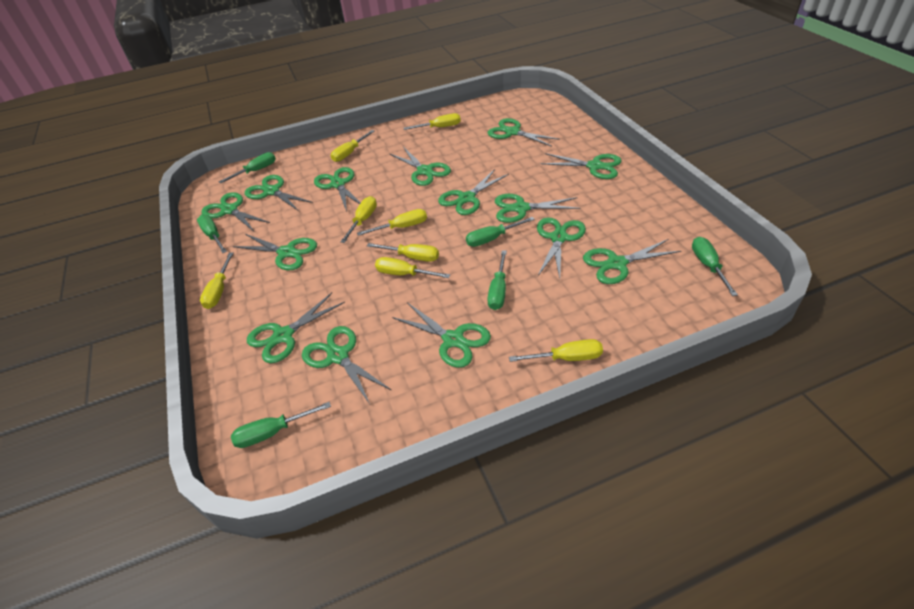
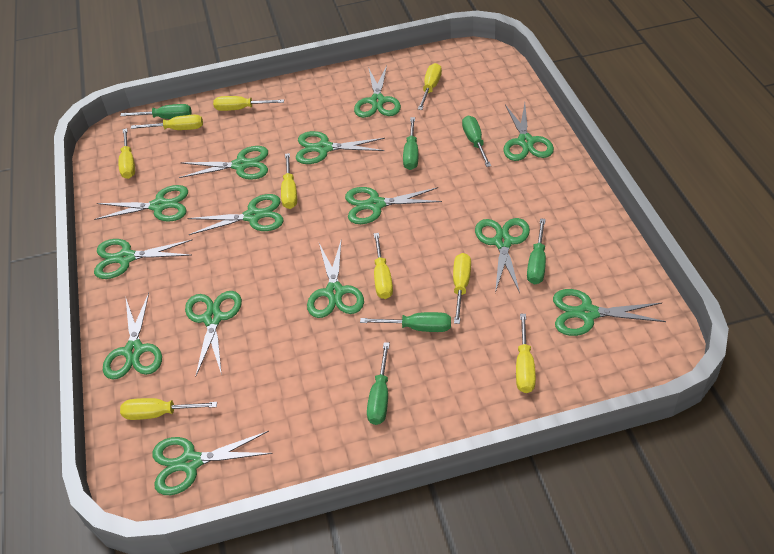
yellow screwdriver: [200,252,233,309] [331,130,374,162] [340,196,377,243] [357,209,427,236] [367,243,439,262] [375,257,450,278] [404,113,461,130] [509,339,603,362] = 8 -> [119,129,135,179] [120,398,217,420] [131,115,203,130] [213,96,284,111] [281,153,297,209] [374,233,393,299] [418,63,442,110] [453,253,471,324] [516,314,536,393] = 9

